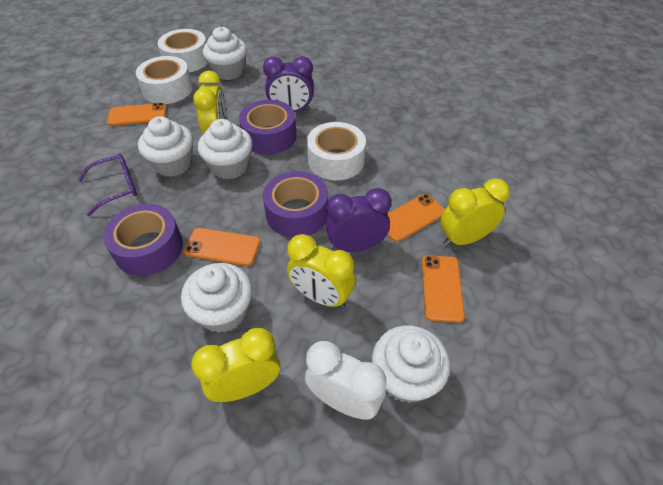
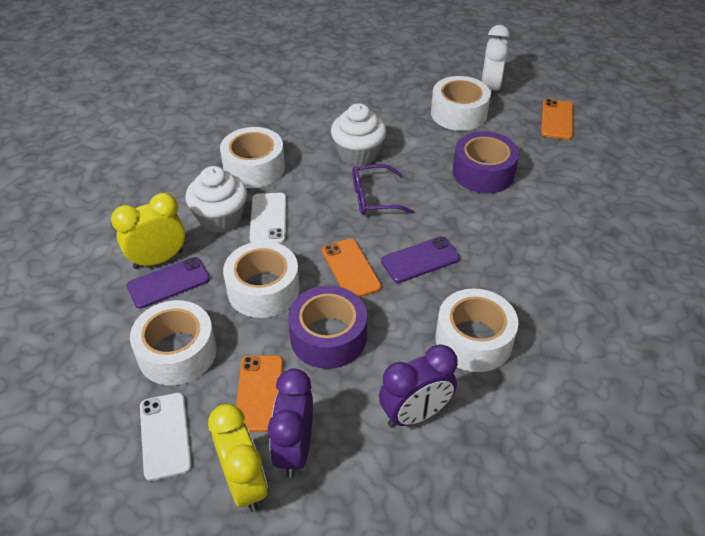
orange phone: [107,103,167,126] [184,228,260,266] [387,194,445,242] [422,255,465,323] = 4 -> [236,355,283,432] [322,238,381,297] [541,99,573,140] = 3
purple phone: none = 0 -> [127,257,210,308] [381,236,460,283] = 2
purple tape: [103,204,183,276] [239,100,297,155] [263,171,328,238] = 3 -> [288,286,367,369] [453,131,519,193] = 2
white cupcake: [138,116,193,177] [181,263,252,333] [198,119,252,179] [203,27,247,80] [372,325,450,403] = 5 -> [185,166,247,233] [331,103,386,166] = 2
white phone: none = 0 -> [140,393,192,481] [249,193,286,244] = 2
white tape: [136,56,193,104] [158,29,208,72] [307,122,366,181] = 3 -> [130,300,217,385] [220,127,285,188] [223,241,300,318] [431,76,491,131] [436,289,519,372] = 5
yellow clock: [191,328,280,402] [193,70,227,135] [287,234,355,308] [440,178,510,246] = 4 -> [111,193,185,269] [208,404,268,512] = 2

